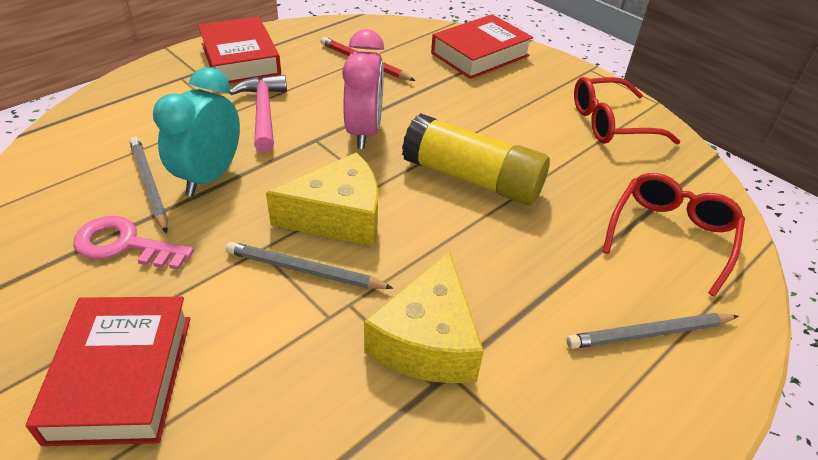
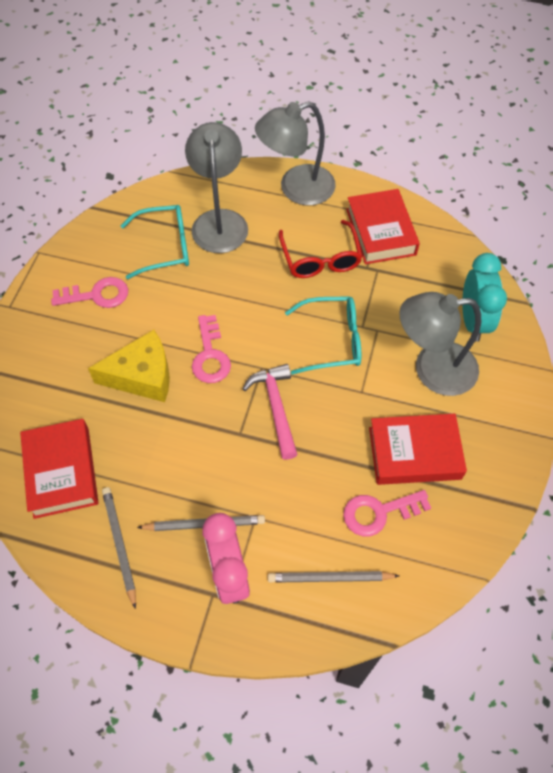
grey lamp: none = 0 -> [185,122,248,253] [255,101,336,205] [399,292,481,396] = 3
pink key: [74,216,194,270] = 1 -> [51,277,128,308] [192,315,231,383] [343,490,431,536] = 3
red glasses: [574,77,680,145] [603,173,745,297] = 2 -> [279,220,363,278] = 1
red pencil: [320,37,415,81] = 1 -> none = 0
turquoise glasses: none = 0 -> [120,205,189,279] [285,296,361,375] = 2
yellow cheese: [266,152,378,246] [364,251,484,384] = 2 -> [88,330,170,402] = 1
yellow glue stick: [402,113,550,205] = 1 -> none = 0

